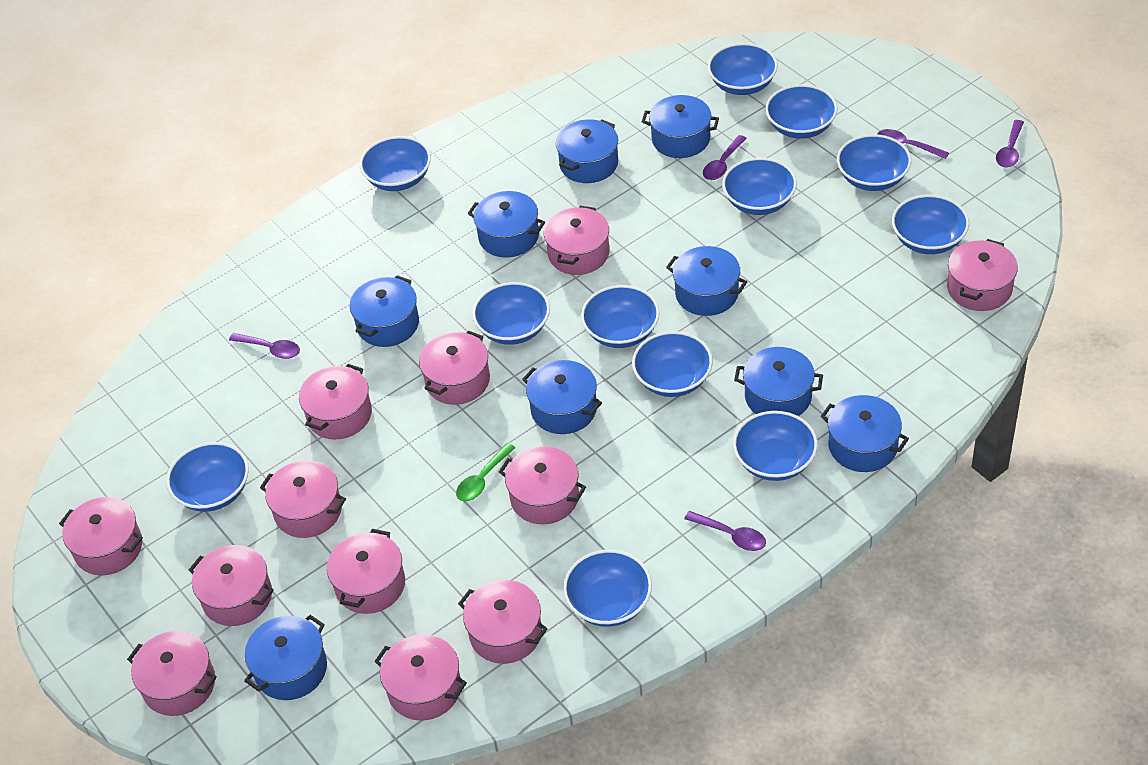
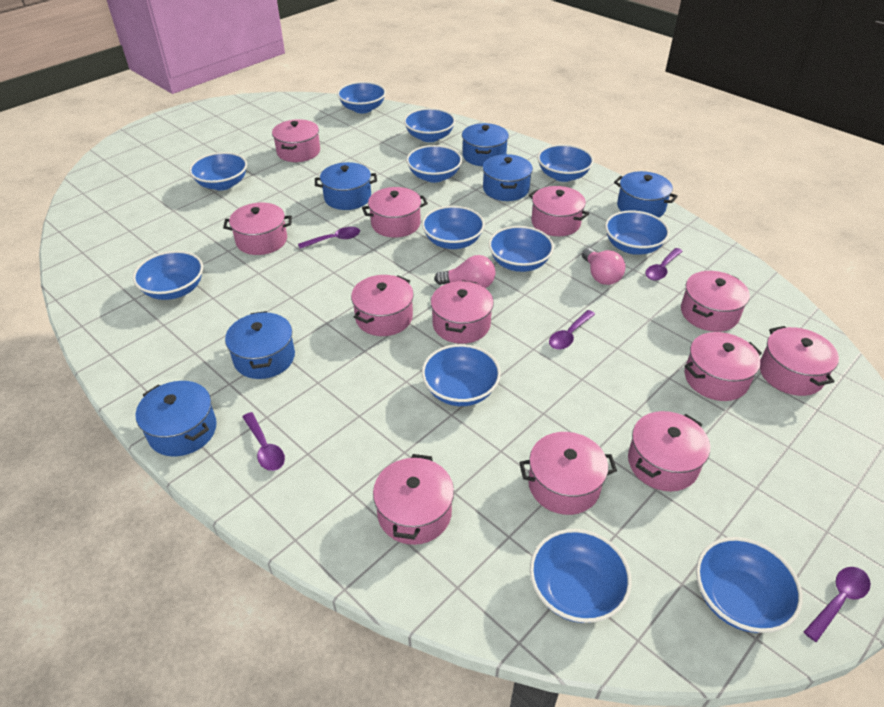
blue pot: [244,615,327,700] [350,276,419,347] [467,191,545,258] [522,360,602,434] [556,119,618,183] [642,95,719,158] [666,246,747,316] [734,347,823,416] [821,395,909,472] = 9 -> [136,381,217,457] [225,311,295,379] [315,162,377,210] [462,123,509,166] [483,154,533,201] [614,171,678,218] = 6
green spoon: [456,443,515,501] = 1 -> none = 0
pink light bulb: none = 0 -> [434,255,496,288] [582,248,625,285] = 2

